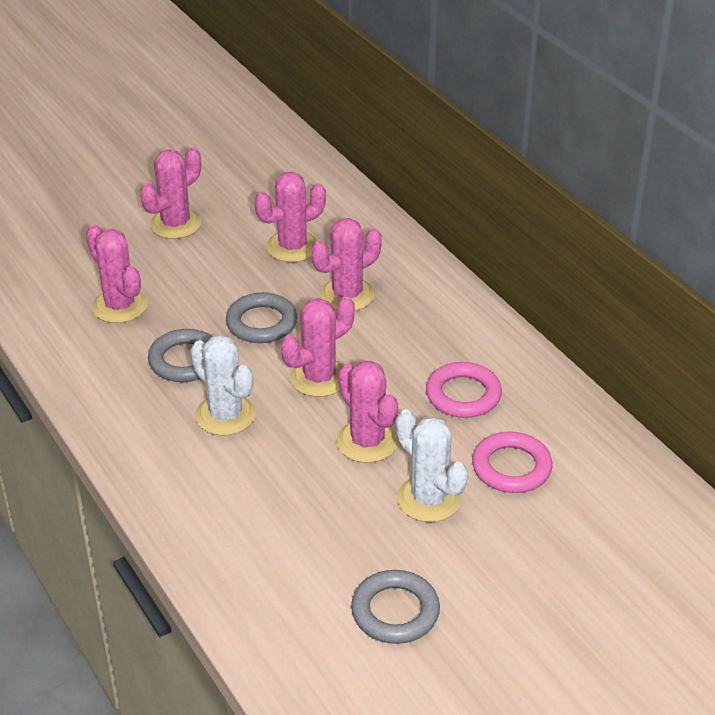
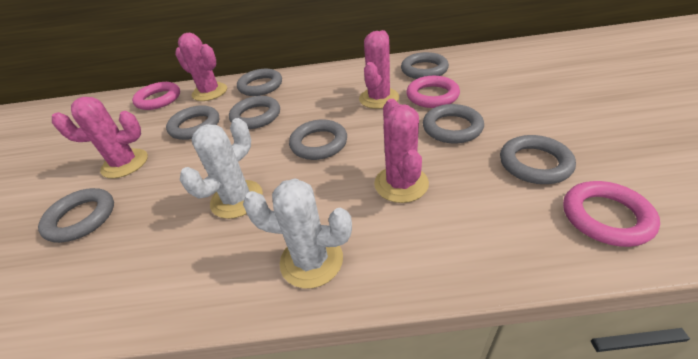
grey ring: [148,329,213,382] [226,292,297,343] [351,570,440,644] = 3 -> [38,188,114,243] [166,105,219,140] [229,96,280,129] [237,69,282,96] [289,119,347,160] [401,52,449,79] [423,104,484,144] [500,135,576,184] = 8
pink cactus: [86,225,148,323] [140,147,202,239] [254,172,326,263] [281,296,355,397] [311,218,382,311] [337,361,398,463] = 6 -> [52,97,148,179] [175,33,227,101] [359,30,399,109] [374,99,429,203] = 4
pink ring: [426,362,502,418] [472,431,552,493] = 2 -> [132,82,180,110] [406,76,460,108] [563,181,660,247] = 3

